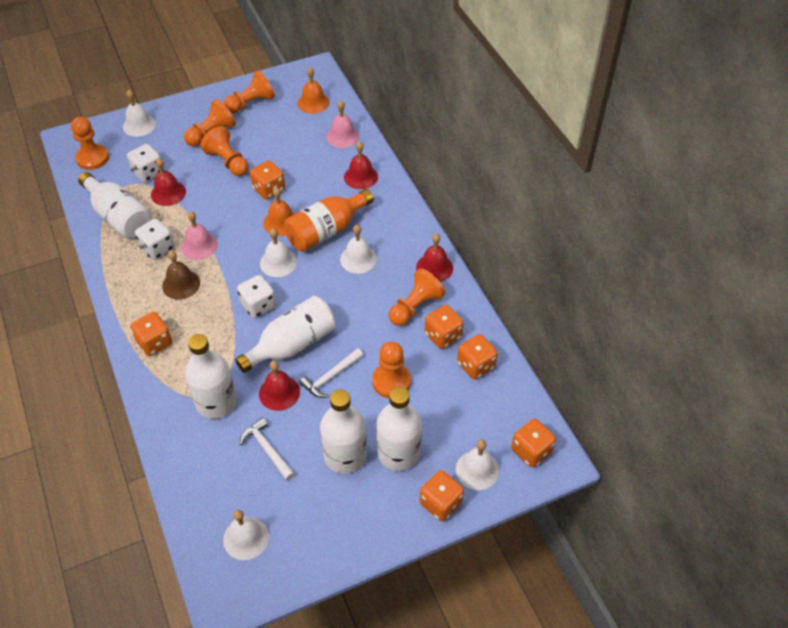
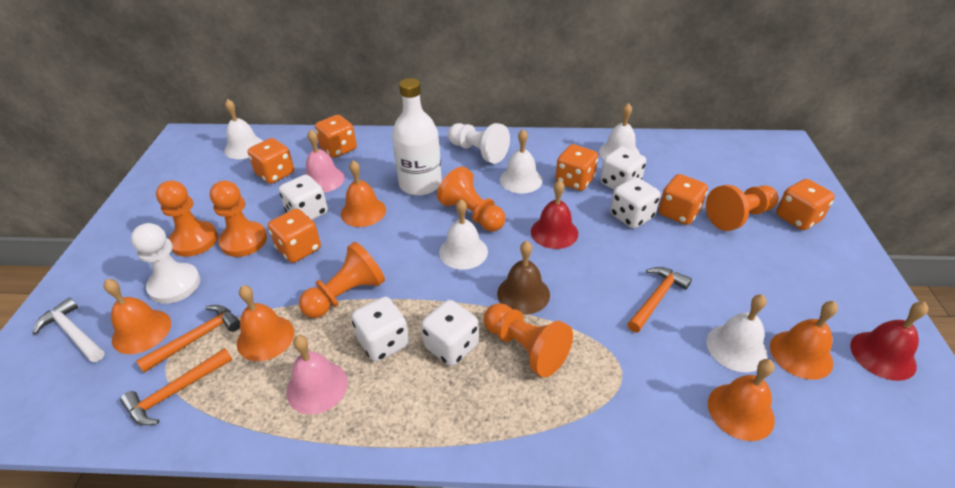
orange bell: [263,188,295,236] [298,67,329,114] = 2 -> [104,279,171,354] [237,285,294,361] [341,160,386,227] [708,359,775,441] [770,301,838,380] = 5
orange bottle: [284,189,374,252] = 1 -> none = 0
orange hammer: none = 0 -> [120,348,232,425] [136,305,240,373] [627,267,692,332] = 3
red bell: [151,158,186,206] [259,361,300,411] [344,141,378,189] [416,234,453,282] = 4 -> [531,180,578,249] [850,302,928,381] = 2
white bottle: [78,172,151,239] [185,334,237,419] [235,296,336,373] [320,389,367,474] [376,387,422,471] = 5 -> [392,78,442,196] = 1
white dice: [127,144,164,182] [135,219,174,260] [237,275,276,318] = 3 -> [279,175,328,220] [351,297,409,362] [421,300,479,366] [600,147,646,190] [610,177,660,228] = 5
white hammer: [240,417,295,481] [299,348,363,398] = 2 -> [33,297,105,362] = 1
white pawn: none = 0 -> [131,223,200,304] [448,123,510,164] = 2

